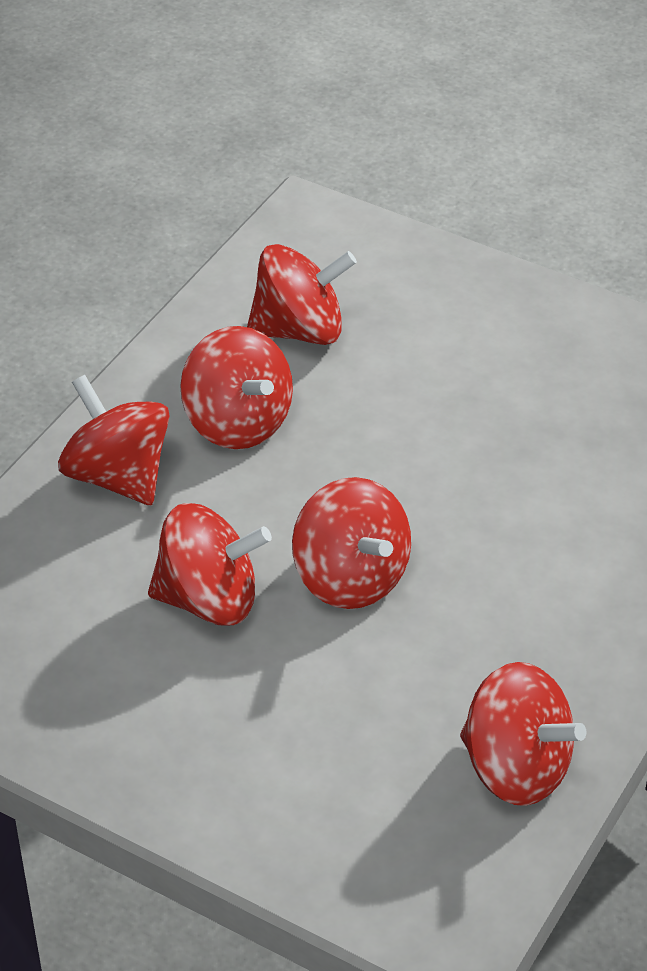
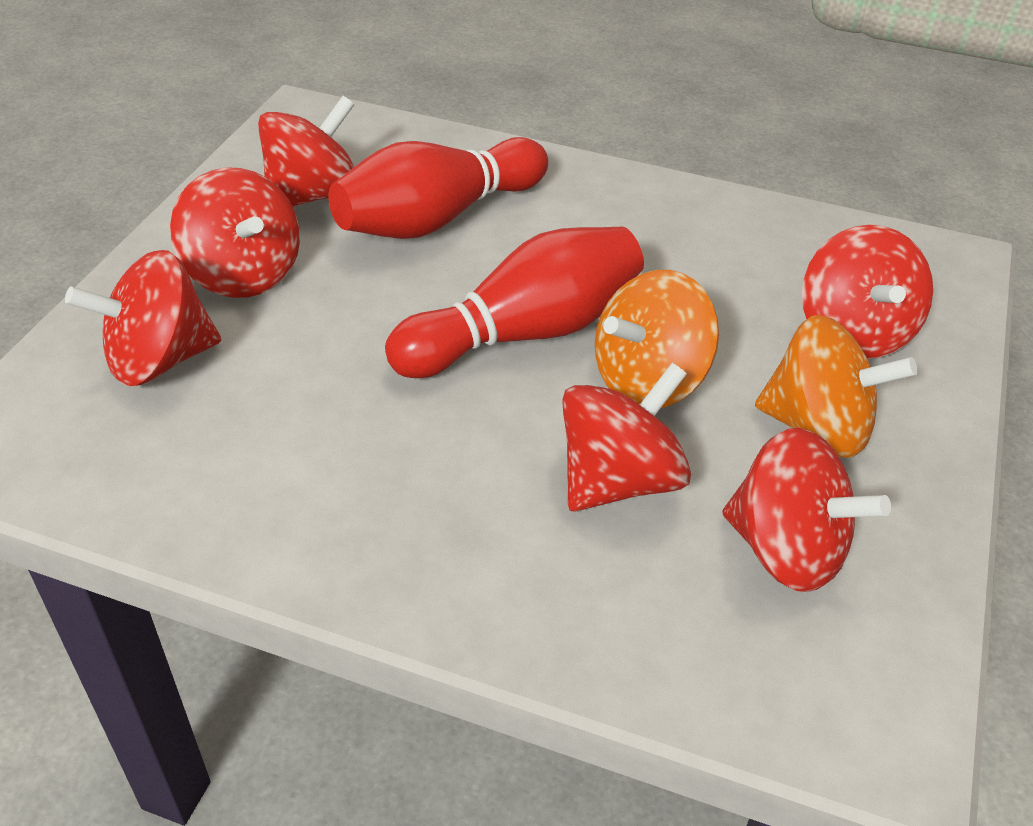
orange spinning top: none = 0 -> [595,270,719,408] [755,315,917,458] = 2
red bowling pin: none = 0 -> [328,137,548,239] [385,227,644,378] = 2

